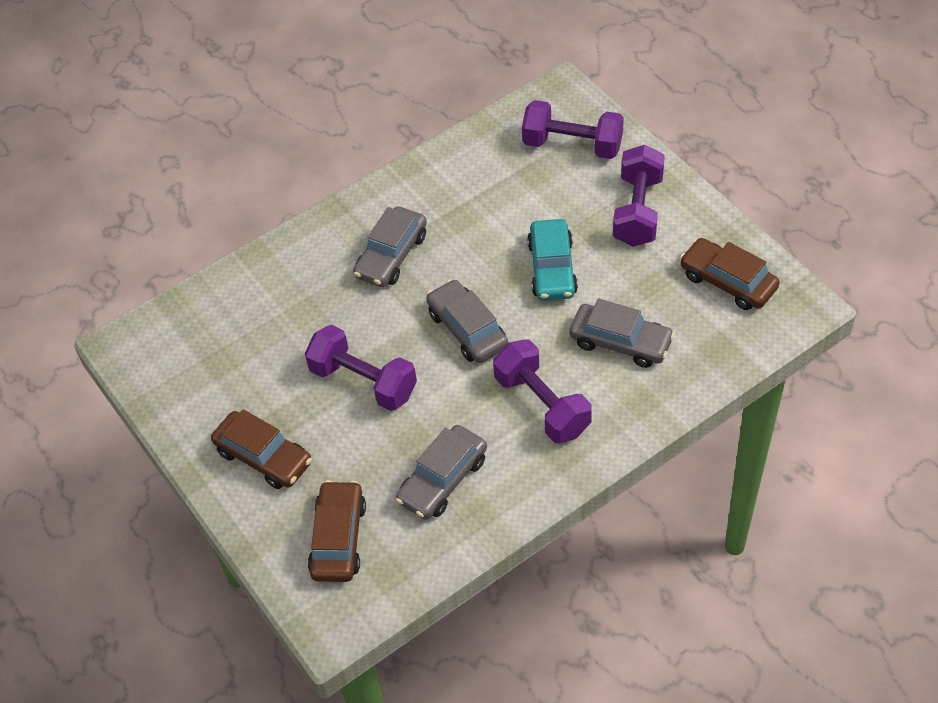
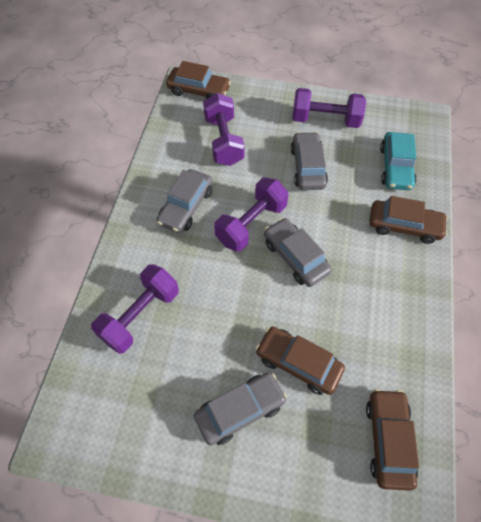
brown car: [211,409,312,489] [308,480,366,582] [680,238,780,310] = 3 -> [166,61,231,99] [255,326,345,395] [366,389,419,491] [369,196,448,244] = 4

